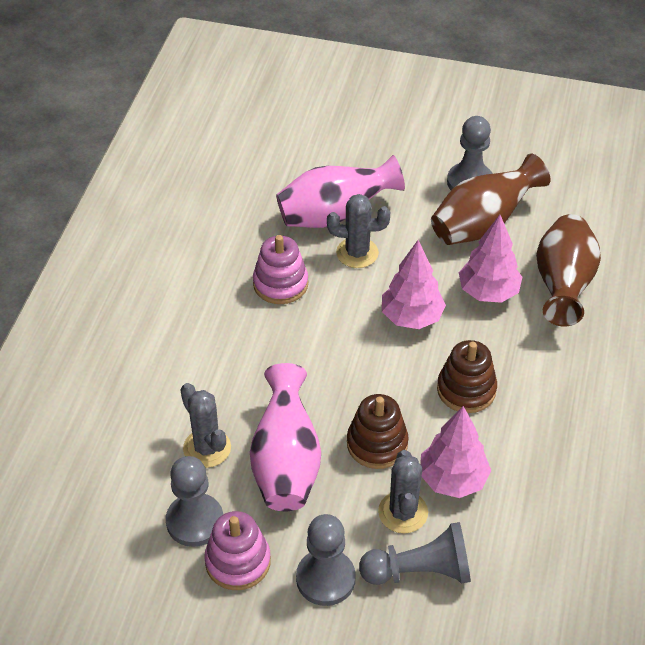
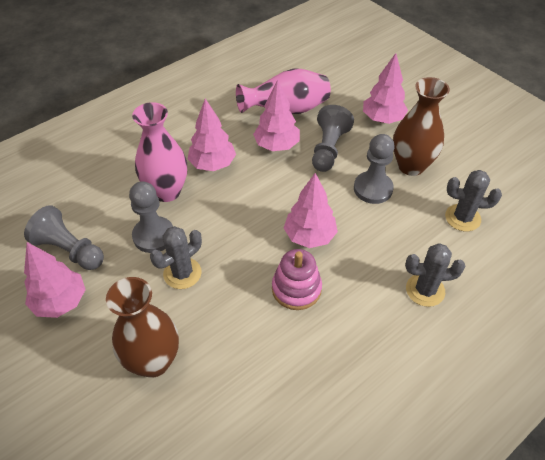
brown stacking toy: [347,394,409,469] [437,340,497,413] = 2 -> none = 0
pink stacking toy: [204,511,271,590] [253,235,308,304] = 2 -> [272,249,322,310] = 1
pink tree: [382,240,446,329] [420,406,491,498] [459,215,522,303] = 3 -> [24,242,86,318] [188,99,236,171] [253,79,300,151] [284,173,338,248] [363,53,408,124] = 5

